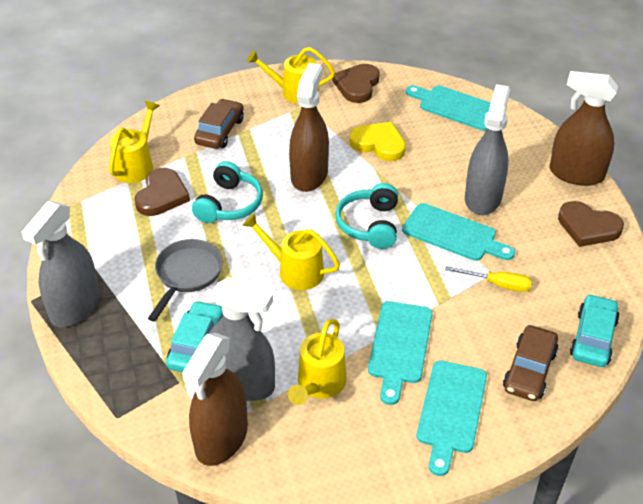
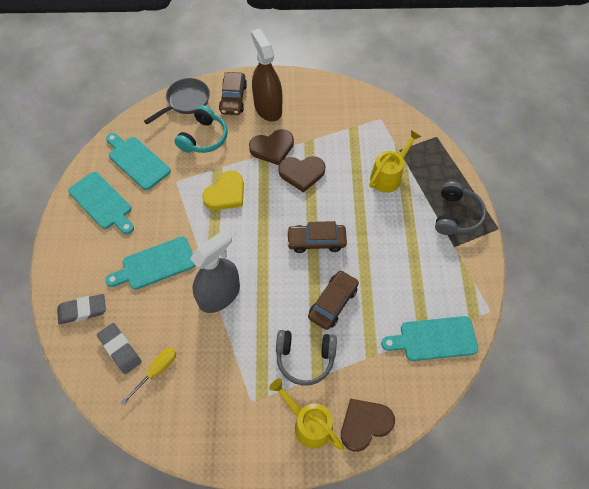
brown car: [194,99,244,149] [503,325,558,401] = 2 -> [219,72,247,115] [287,221,347,253] [308,270,359,330] = 3
brown spray bottle: [182,333,248,466] [289,63,329,192] [550,71,618,186] = 3 -> [251,28,282,122] = 1
grey eraser: none = 0 -> [57,294,106,325] [97,323,142,374] = 2
grey headphones: none = 0 -> [276,330,337,386] [435,181,486,235] = 2
grey spray bottle: [21,201,100,327] [209,277,275,401] [465,84,510,215] = 3 -> [190,230,240,313] = 1
turquoise car: [166,300,223,372] [570,294,620,367] = 2 -> none = 0
turquoise headphones: [192,161,263,223] [335,183,398,249] = 2 -> [174,105,228,153] = 1
yellow watering can: [109,101,160,183] [242,213,340,290] [247,47,335,104] [288,319,346,405] = 4 -> [269,378,344,450] [369,130,421,193] = 2

